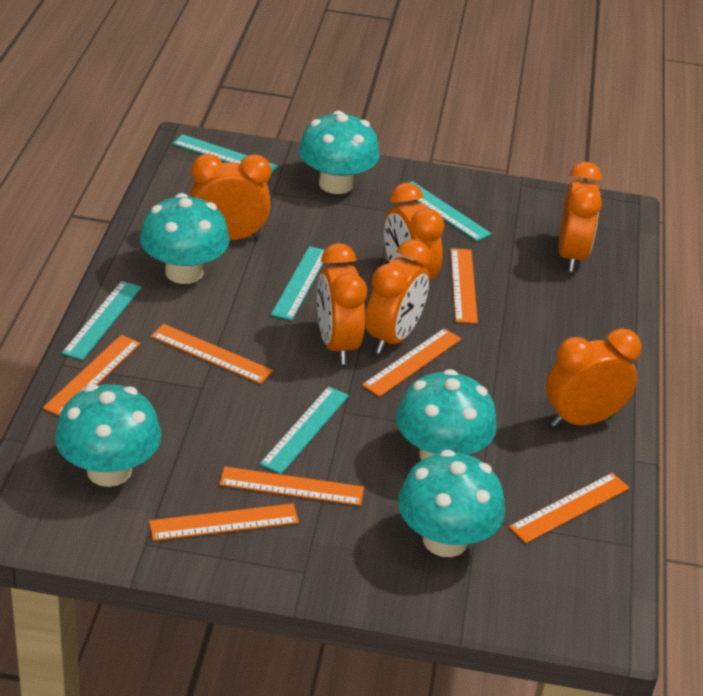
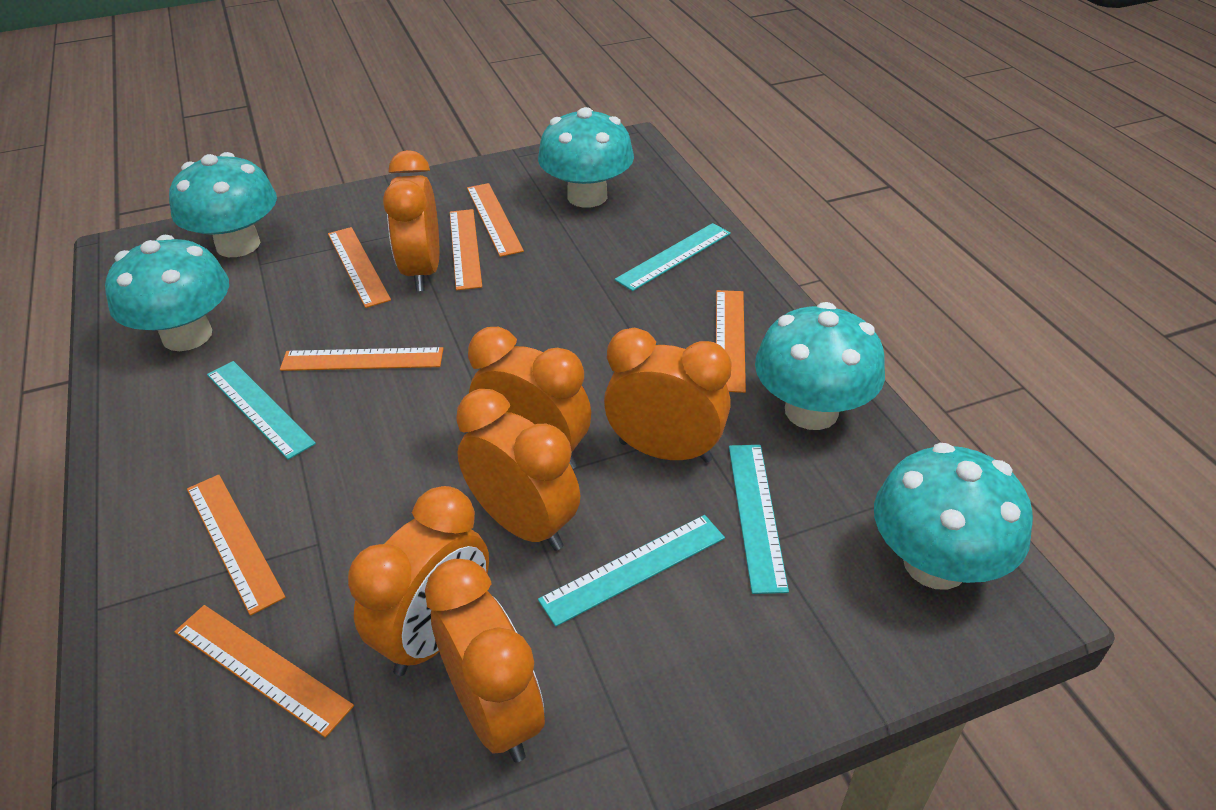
turquoise ruler: [62,281,141,360] [173,134,278,174] [260,386,349,474] [271,246,325,320] [409,181,491,241] = 5 -> [207,361,316,460] [538,515,725,627] [615,223,731,291] [729,445,789,594] = 4

